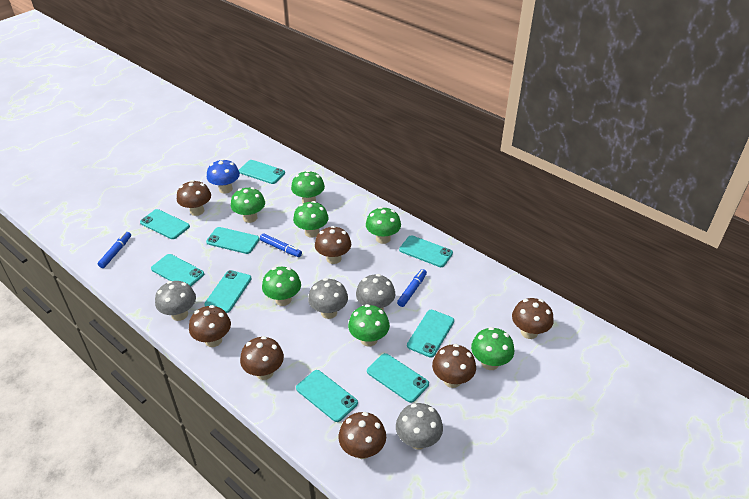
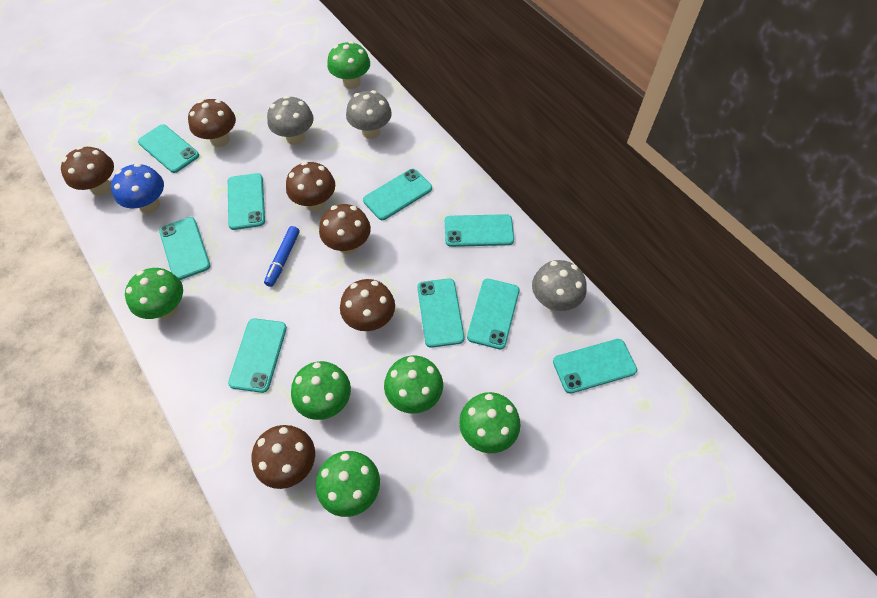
blue marker: [98,232,131,268] [260,234,302,257] [397,269,427,307] = 3 -> [264,226,300,287] = 1
brown mushroom: [177,180,211,216] [189,305,231,347] [240,336,284,380] [315,226,351,264] [338,412,386,459] [432,344,476,388] [512,298,554,339] = 7 -> [61,146,114,196] [188,99,236,147] [251,425,315,489] [286,161,335,211] [319,204,371,254] [340,279,395,331] = 6
green mushroom: [231,187,265,223] [262,267,301,306] [291,170,325,203] [293,201,329,238] [348,304,390,347] [366,207,401,244] [471,327,514,370] = 7 -> [125,268,183,319] [291,361,351,420] [316,451,380,517] [327,41,370,89] [384,356,443,414] [459,392,520,453] = 6
grey mushroom: [155,281,196,321] [308,278,348,319] [356,274,395,310] [396,403,443,450] = 4 -> [267,96,314,145] [346,90,392,139] [532,260,586,311] = 3

